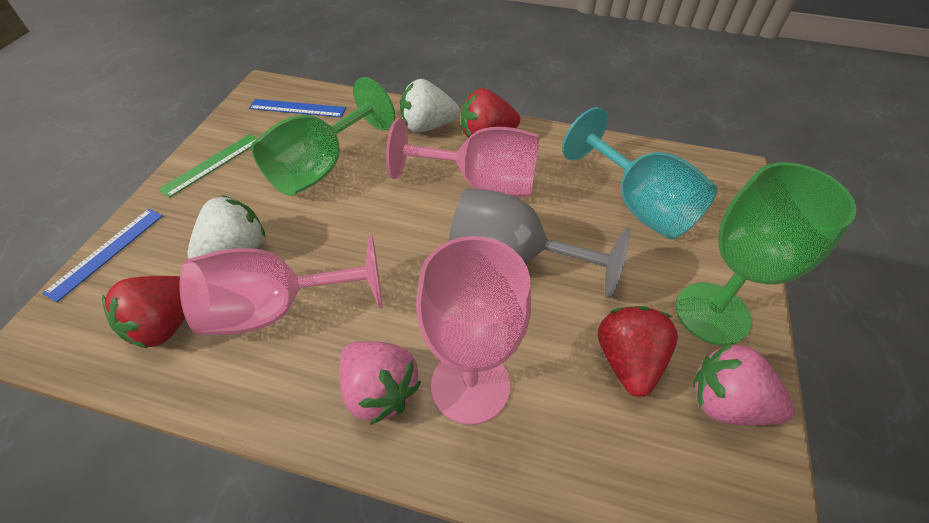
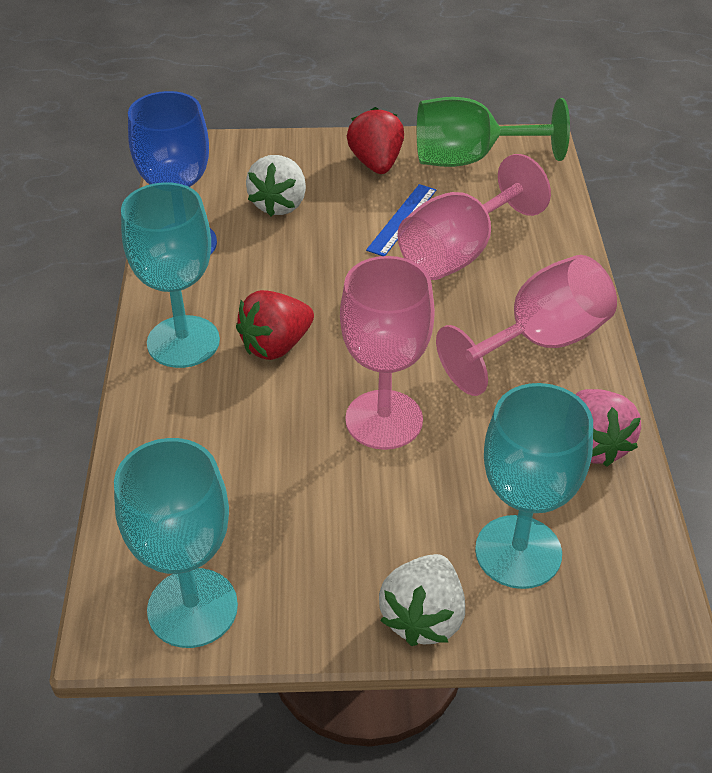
blue goblet: none = 0 -> [128,91,217,255] = 1
blue ruler: [42,209,163,302] [249,99,346,117] = 2 -> [366,184,436,256] = 1
green goblet: [251,77,395,196] [676,162,856,345] = 2 -> [417,97,570,167] = 1
green ruler: [158,134,257,198] = 1 -> none = 0
grey goblet: [449,188,630,298] = 1 -> none = 0
pink strawberry: [340,341,421,425] [693,342,794,426] = 2 -> [575,389,641,467] = 1
red strawberry: [102,276,185,349] [461,88,520,138] [598,306,678,397] = 3 -> [236,290,314,360] [347,107,404,174] = 2
turquoise goblet: [562,107,717,239] = 1 -> [114,438,238,648] [121,182,220,368] [475,383,593,589] = 3

